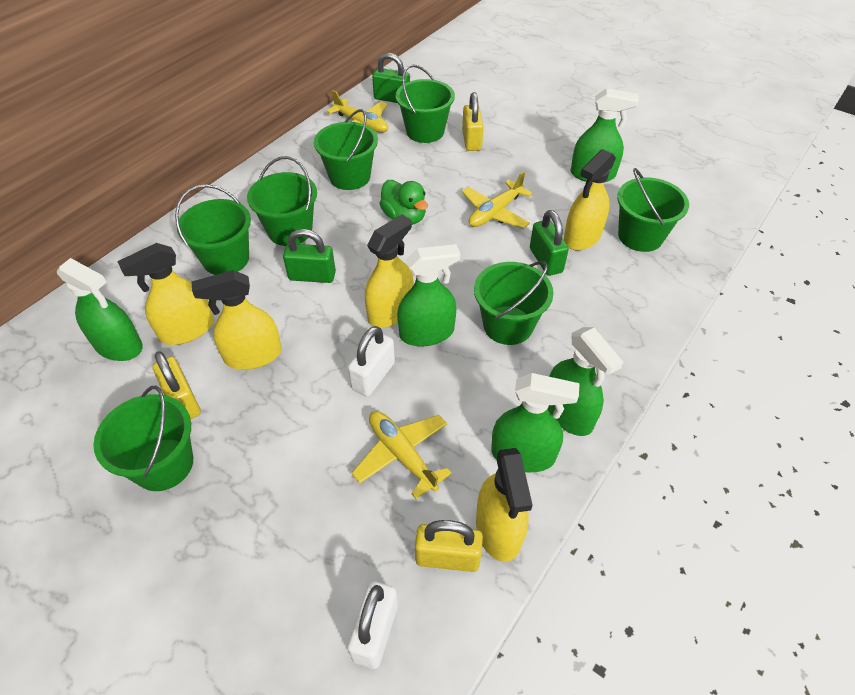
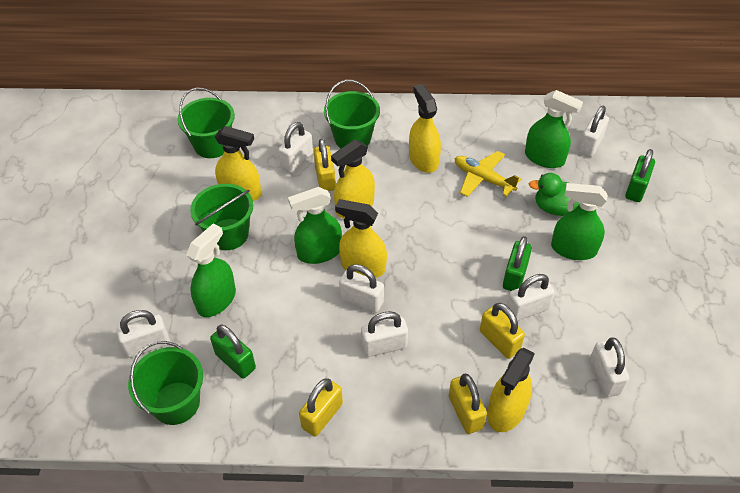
green bucket: [93,386,193,491] [175,184,251,275] [247,156,317,246] [314,109,378,190] [396,64,455,143] [474,261,553,345] [617,168,689,252] = 7 -> [128,341,203,425] [177,88,235,158] [190,184,253,250] [324,80,380,148] = 4
green spray bottle: [57,258,143,361] [397,244,460,347] [491,373,580,472] [548,327,623,436] [571,88,639,182] = 5 -> [186,223,236,317] [288,187,342,264] [525,90,583,168] [551,183,607,260] = 4
white padlock: [348,326,395,397] [348,581,398,669] = 2 -> [117,310,170,358] [278,122,313,173] [339,264,384,313] [361,311,408,357] [507,274,555,321] [578,106,609,157] [589,338,629,397] = 7
yellow padlock: [152,351,201,419] [415,520,483,572] [462,92,484,151] = 3 -> [299,378,343,437] [314,139,336,191] [449,374,487,434] [480,303,525,359] = 4
yellow plane: [327,90,388,133] [352,411,452,499] [462,171,533,229] = 3 -> [455,151,521,197] = 1

